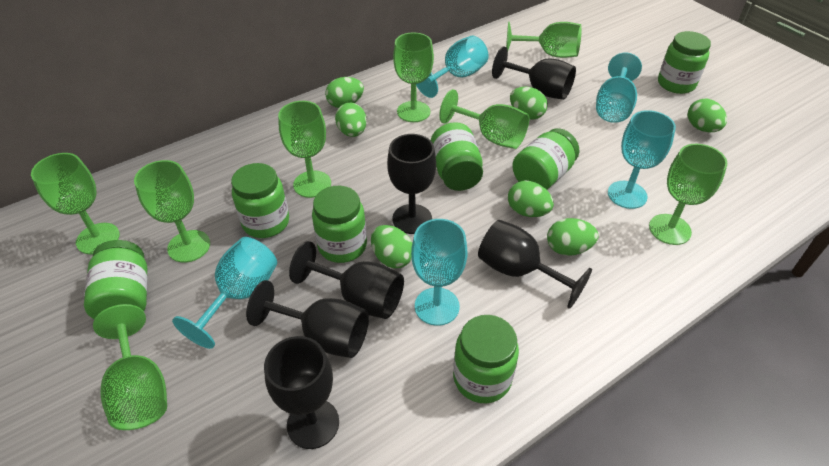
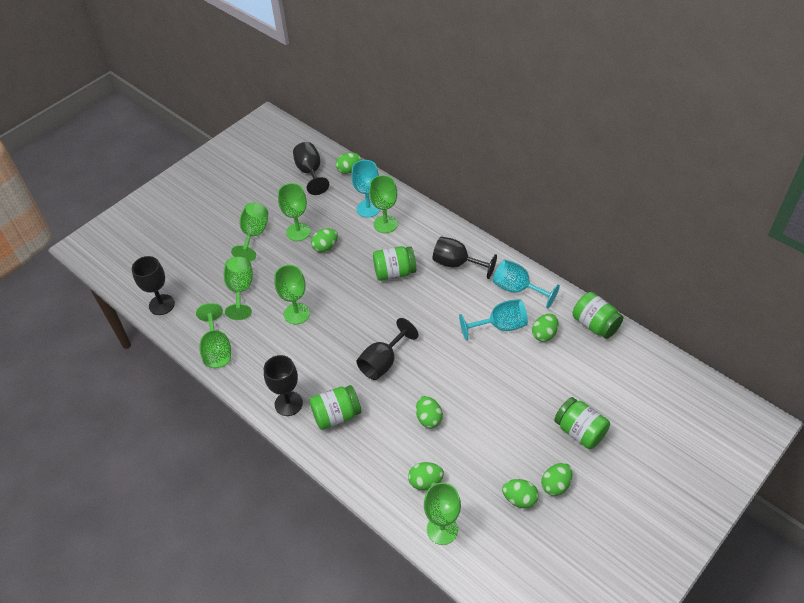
black goblet: [246,280,369,358] [264,336,339,449] [289,241,404,319] [387,134,436,234] [478,220,592,309] [492,47,576,100] = 6 -> [132,256,175,315] [264,355,303,416] [293,142,329,195] [357,318,418,380] [433,236,497,279] = 5
green goblet: [31,153,120,255] [93,304,167,430] [134,160,210,263] [278,101,331,198] [393,32,434,122] [439,89,529,149] [506,22,582,58] [649,144,727,245] = 8 -> [196,303,231,368] [224,257,253,320] [231,203,268,261] [274,265,310,324] [278,183,311,241] [369,175,398,233] [424,483,461,545] = 7
green jar: [84,240,148,319] [231,163,289,238] [312,186,367,263] [431,122,483,191] [453,315,519,403] [512,128,579,190] [658,31,711,94] = 7 -> [310,385,361,430] [373,246,416,281] [554,397,610,449] [573,292,623,339] = 4
turquoise goblet: [172,237,277,349] [411,219,468,326] [416,36,489,98] [596,53,642,123] [608,110,676,209] = 5 -> [351,160,380,218] [459,299,528,340] [493,259,560,309] = 3

